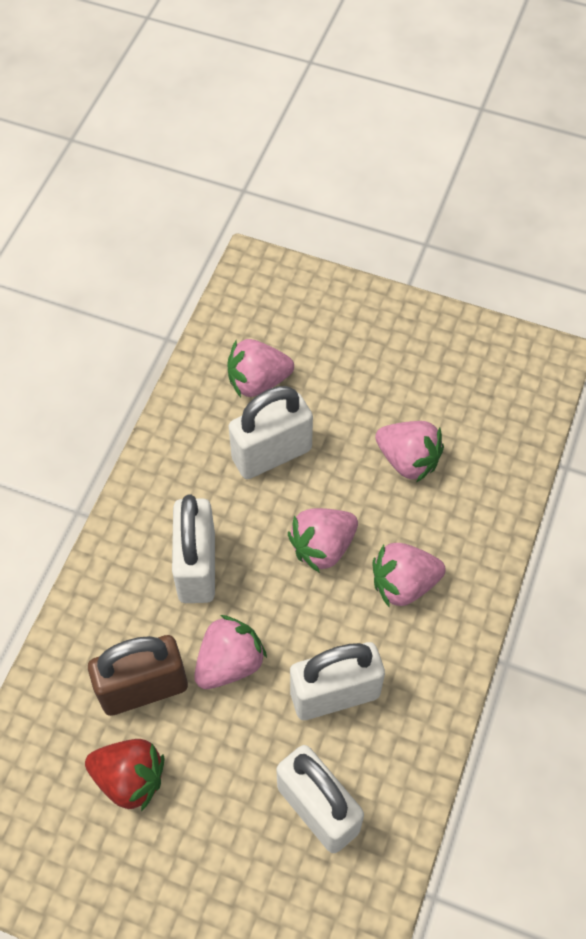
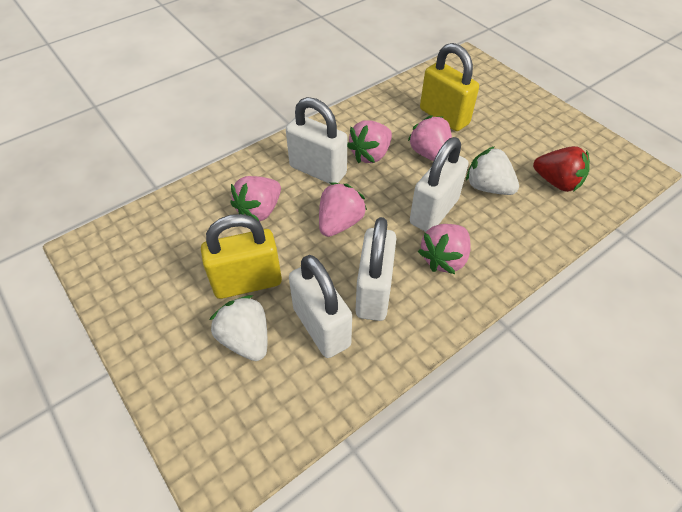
brown padlock: [88,635,188,716] = 1 -> none = 0
white strawberry: none = 0 -> [210,295,267,361] [466,146,519,195] = 2
yellow padlock: none = 0 -> [201,214,282,299] [420,43,479,131] = 2

